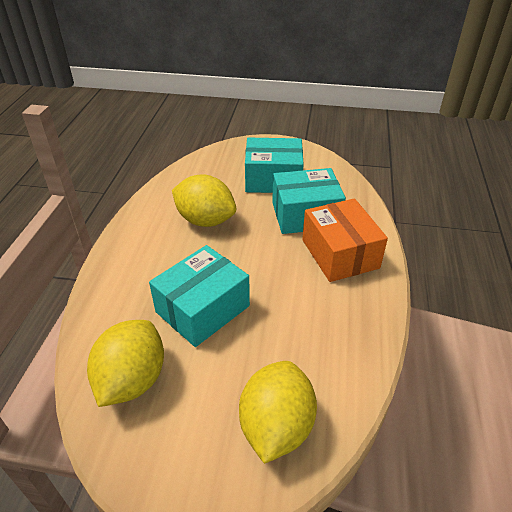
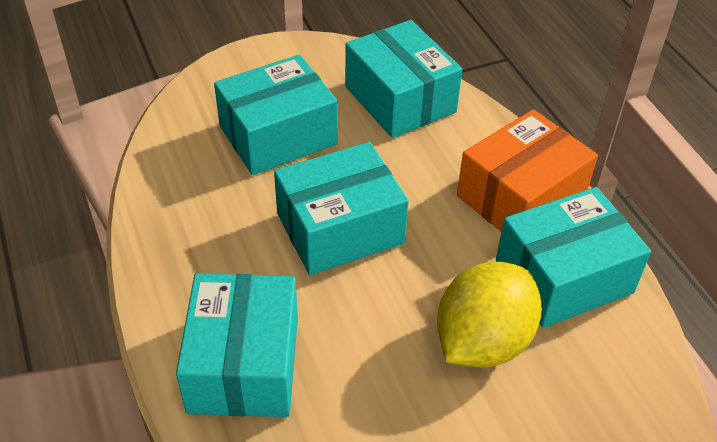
turquoise box: [149,245,250,347] [245,138,304,193] [272,168,346,234] = 3 -> [176,273,298,417] [214,54,338,175] [274,142,409,275] [345,20,462,138] [496,187,651,328] = 5
yellow lemon: [87,320,164,407] [172,174,236,227] [239,361,317,464] = 3 -> [437,262,542,368] = 1

